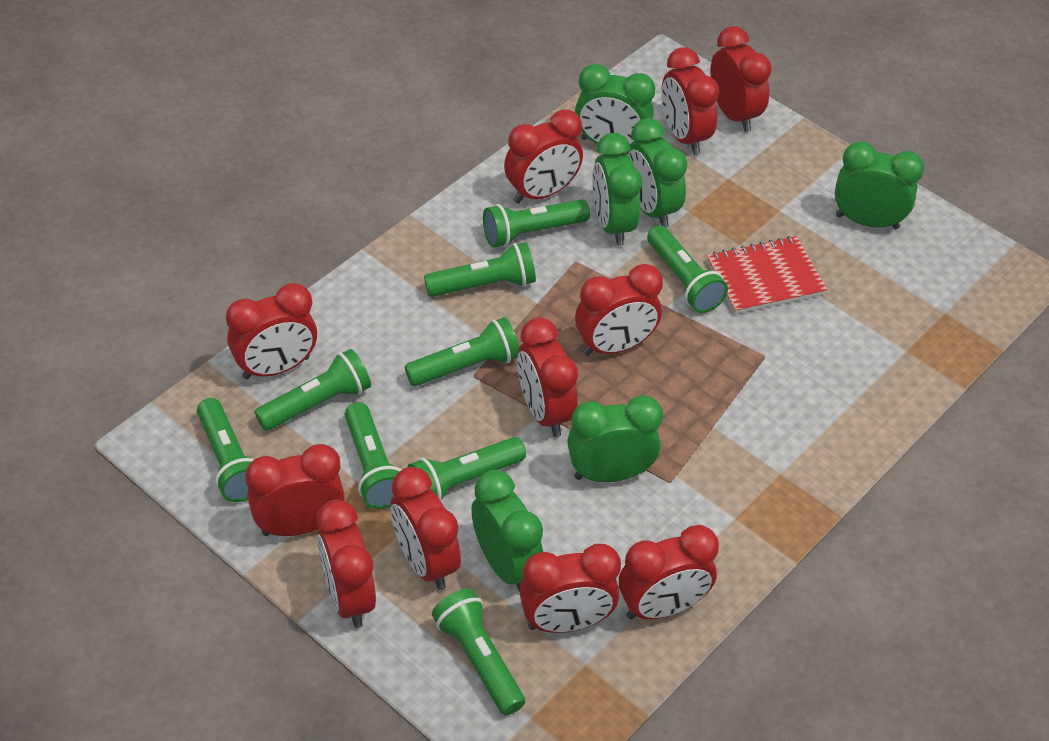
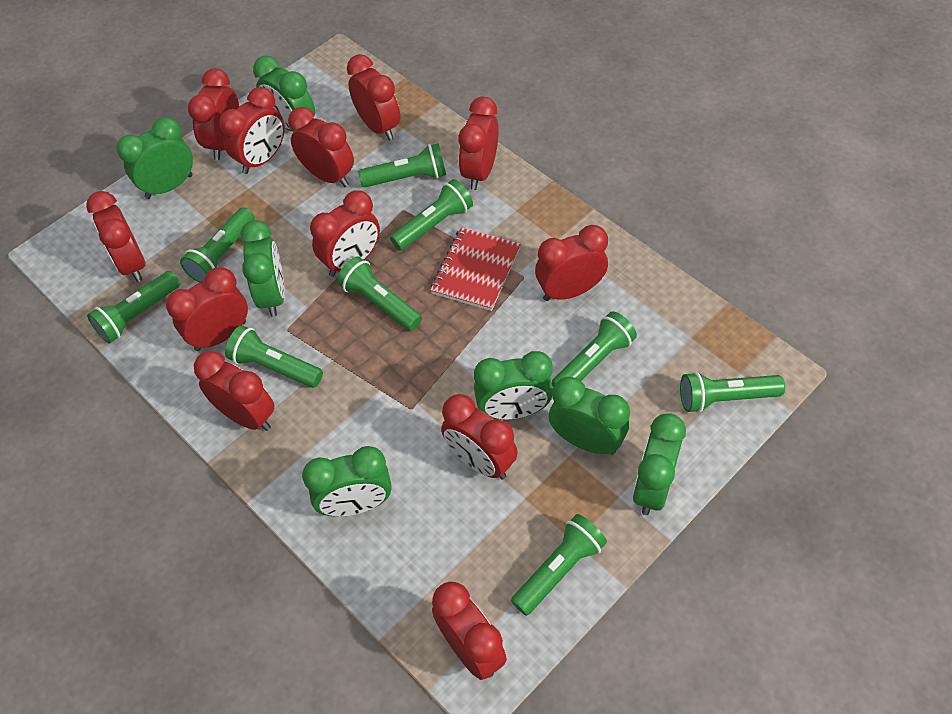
green clock: [471,470,543,591] [567,395,663,482] [575,64,655,145] [592,133,642,246] [627,118,687,228] [835,141,924,229] = 6 -> [116,117,193,199] [240,220,285,317] [253,56,315,132] [302,446,392,517] [474,351,553,420] [549,377,630,455] [632,413,686,515] = 7
red clock: [226,283,317,379] [245,444,345,536] [317,500,376,628] [390,467,461,590] [504,109,583,204] [517,317,578,437] [519,544,621,633] [575,264,663,356] [619,525,719,620] [661,47,719,155] [710,26,772,132] = 11 -> [86,191,146,282] [166,267,248,351] [188,69,239,160] [194,351,275,431] [219,87,285,174] [288,107,354,187] [310,190,380,277] [347,54,400,141] [432,582,507,680] [441,394,518,479] [458,97,499,190] [535,225,608,301] = 12

